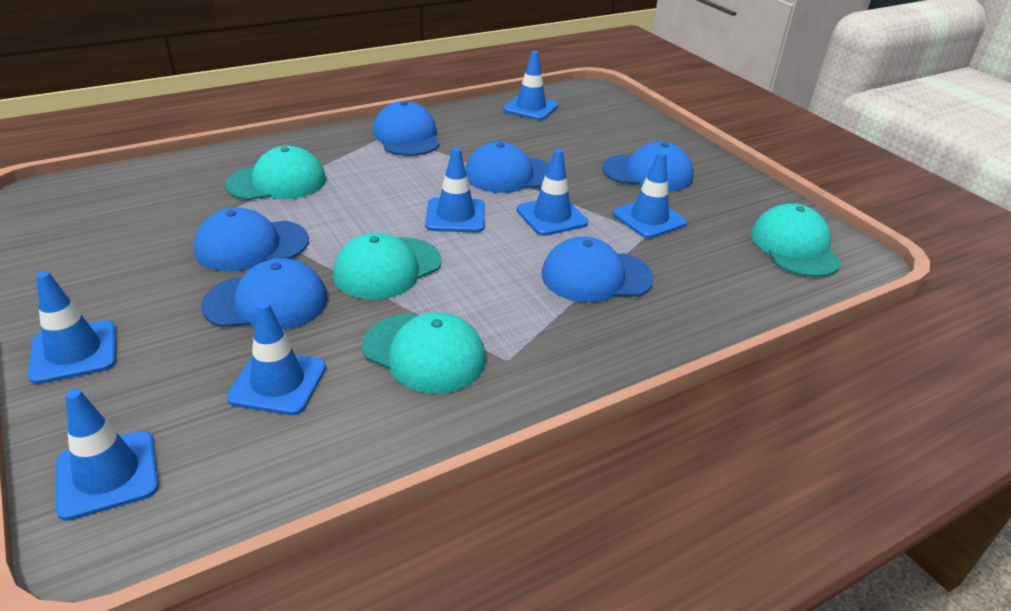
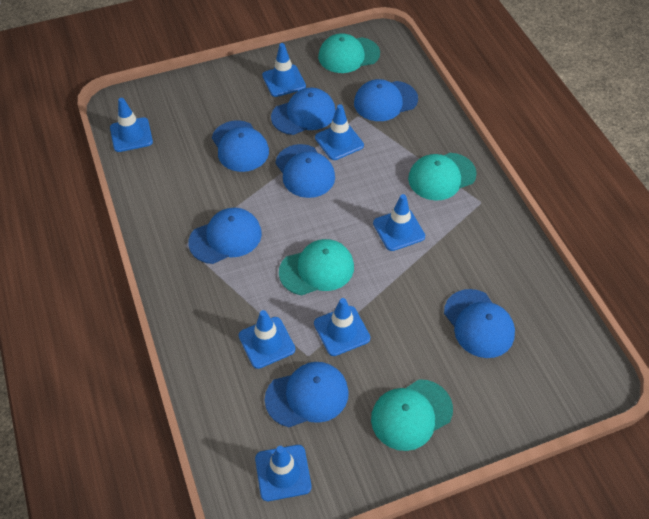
blue cap: [194,207,309,271] [201,258,328,330] [373,101,440,156] [465,142,549,193] [542,236,654,303] [602,141,694,192] = 6 -> [189,208,262,264] [212,120,269,172] [265,362,349,427] [271,88,336,135] [275,144,335,198] [354,79,418,121] [444,289,515,358] = 7

